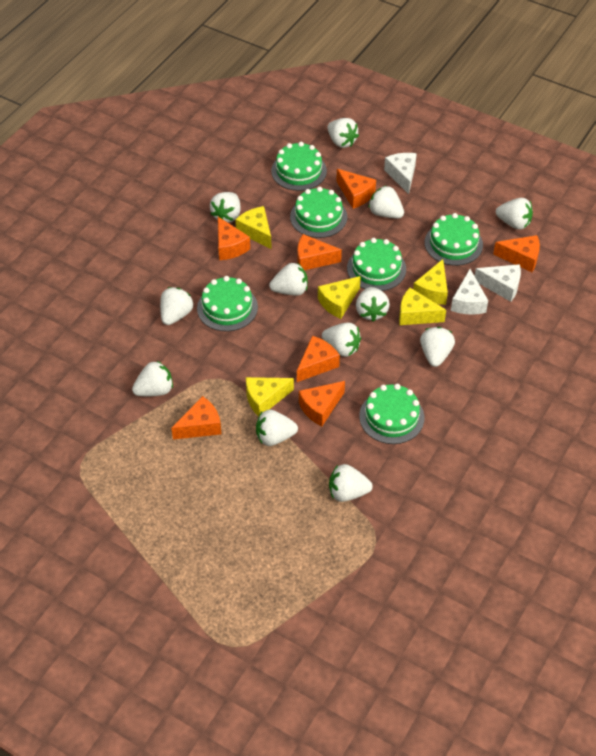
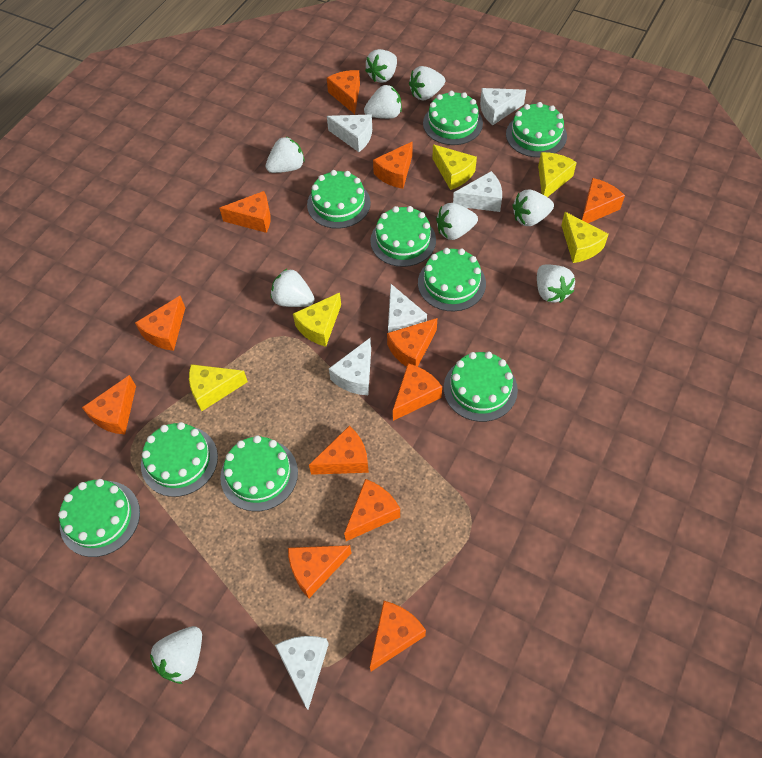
green cake: [197,276,258,331] [271,142,327,191] [290,187,347,238] [347,238,406,291] [359,384,424,444] [425,213,483,266] = 6 -> [58,479,140,557] [141,422,218,497] [220,435,298,511] [307,170,371,229] [370,206,436,267] [418,248,486,311] [423,91,483,145] [444,352,518,422] [506,102,567,158] = 9
orange cheese: [171,396,222,440] [218,217,250,260] [297,234,342,270] [297,336,340,382] [299,381,345,426] [336,169,376,209] [493,235,540,272] = 7 -> [82,375,136,434] [135,296,185,351] [219,191,271,233] [288,545,351,598] [309,426,369,475] [327,70,360,114] [344,479,400,541] [370,601,426,671] [373,141,413,189] [387,318,437,367] [393,363,442,421] [582,178,625,223] = 12
white cheese: [384,153,417,194] [451,269,488,315] [475,264,521,302] = 3 -> [275,636,329,709] [327,115,372,152] [329,338,371,395] [388,284,427,333] [453,171,502,212] [480,88,526,125] = 6
white strawberry: [132,361,173,396] [160,287,193,325] [210,192,241,223] [256,410,298,446] [269,263,308,296] [322,323,361,357] [327,118,359,148] [329,464,373,502] [356,287,390,322] [369,186,404,218] [420,327,455,367] [496,198,533,230] = 12 -> [150,626,202,684] [266,137,305,173] [271,269,315,307] [364,85,402,119] [365,49,397,83] [409,66,445,101] [436,203,478,240] [512,189,554,226] [537,264,575,303] = 9

